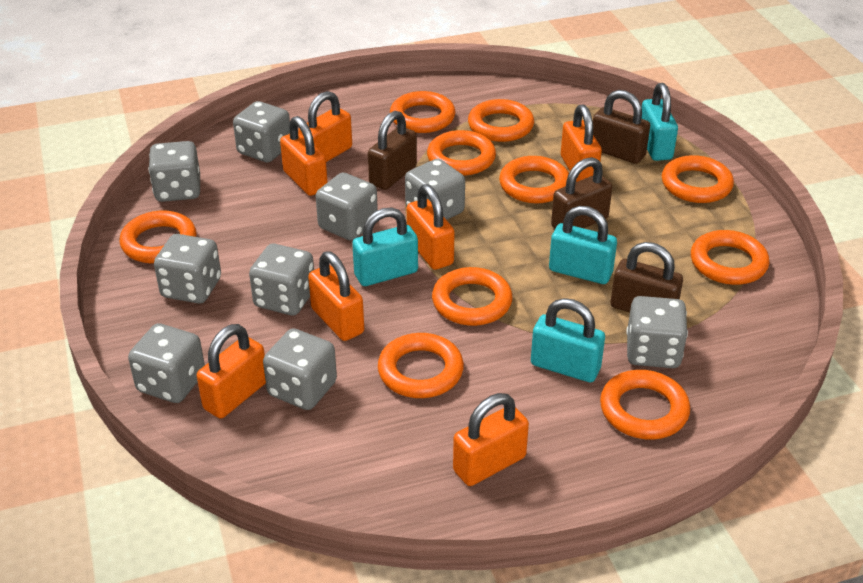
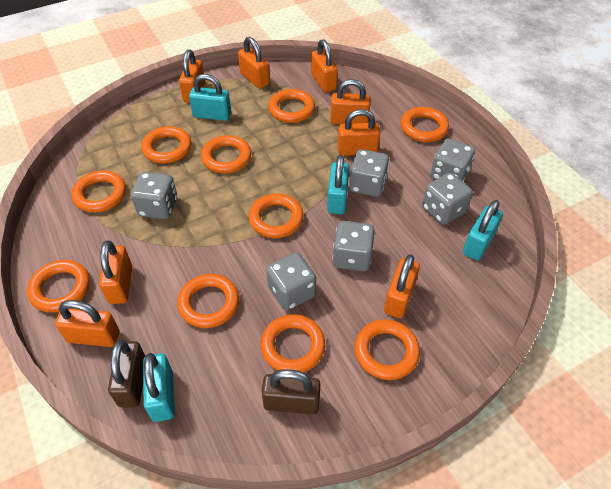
brown padlock: [368,111,417,190] [551,157,612,229] [593,90,650,164] [611,242,683,312] = 4 -> [108,340,145,407] [262,369,320,415] = 2
grey dice: [128,323,205,403] [148,141,200,202] [154,234,221,304] [233,101,290,162] [249,244,314,315] [263,328,337,410] [316,172,378,241] [405,159,465,220] [626,296,688,368] = 9 -> [131,172,177,219] [266,252,316,310] [333,221,375,271] [349,149,389,197] [422,173,473,225] [430,138,475,182] = 6
orange padlock: [197,324,266,418] [280,116,328,196] [298,91,352,162] [308,251,364,341] [407,184,454,270] [453,393,529,486] [561,104,602,182] = 7 -> [55,300,120,347] [99,240,132,304] [179,49,205,103] [238,37,270,89] [311,39,338,92] [330,79,370,124] [337,109,380,156] [384,254,420,318] = 8

